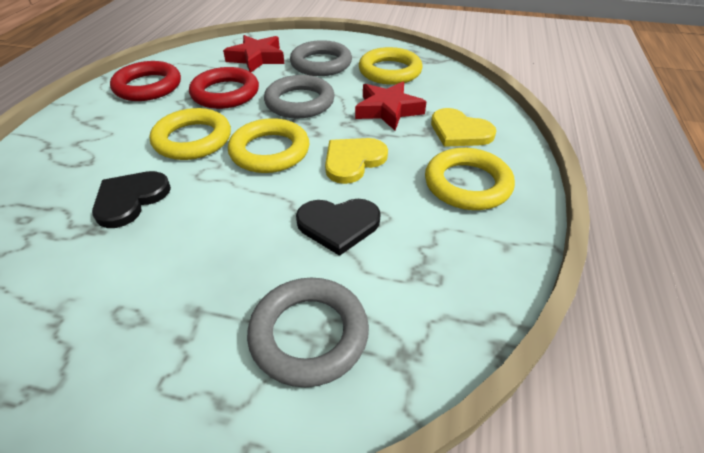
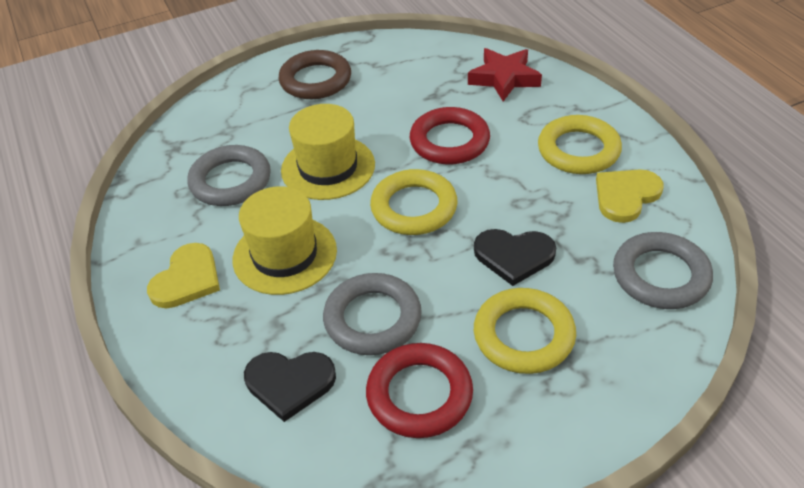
brown ring: none = 0 -> [279,50,351,99] = 1
red star: [223,35,285,72] [355,82,427,130] = 2 -> [468,48,542,101] = 1
yellow hat: none = 0 -> [233,186,337,295] [281,104,375,200] = 2
yellow ring: [150,108,231,160] [228,118,309,173] [359,47,423,85] [425,148,515,210] = 4 -> [370,169,458,235] [474,288,576,374] [538,115,622,174] = 3

